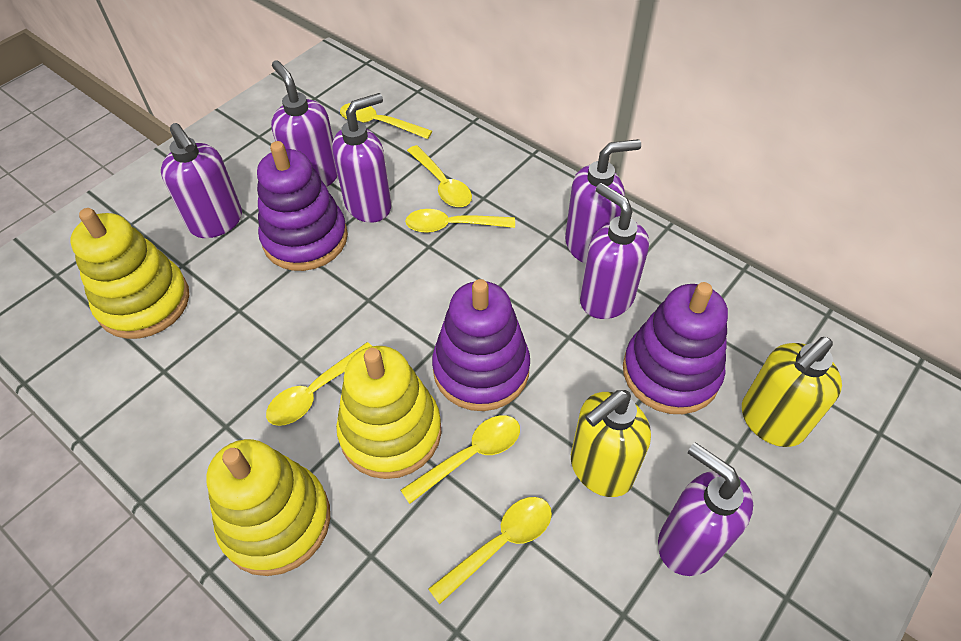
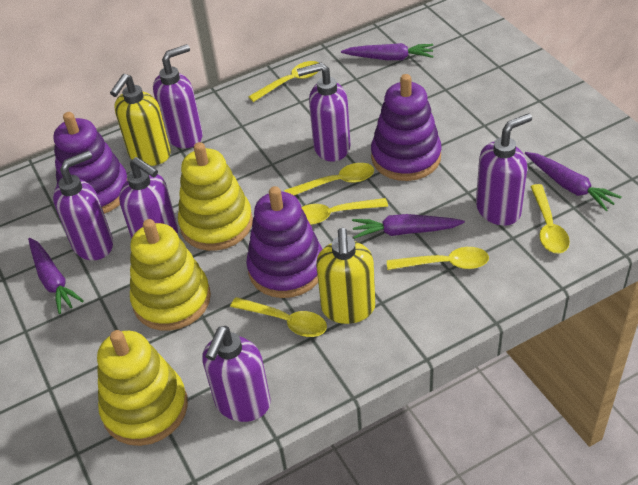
purple carrot: none = 0 -> [28,238,84,314] [341,43,434,60] [352,214,465,239] [525,152,621,211] = 4

